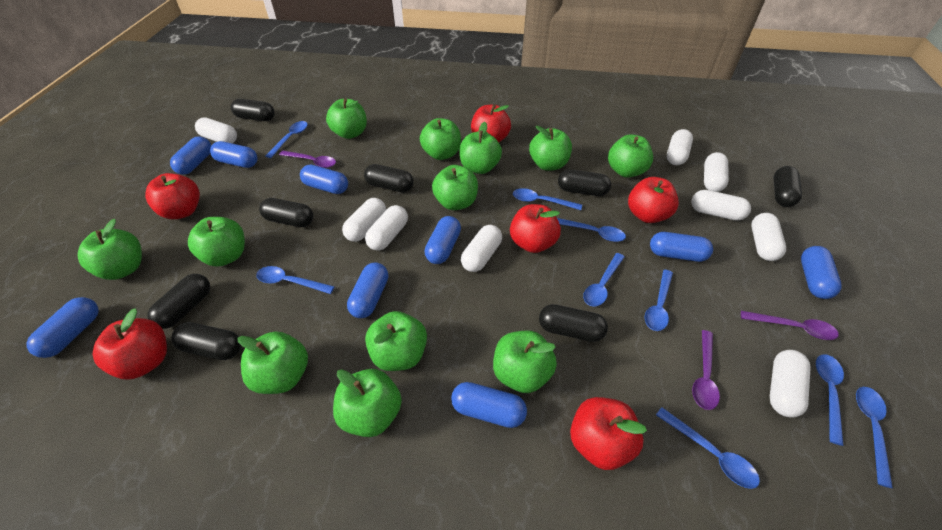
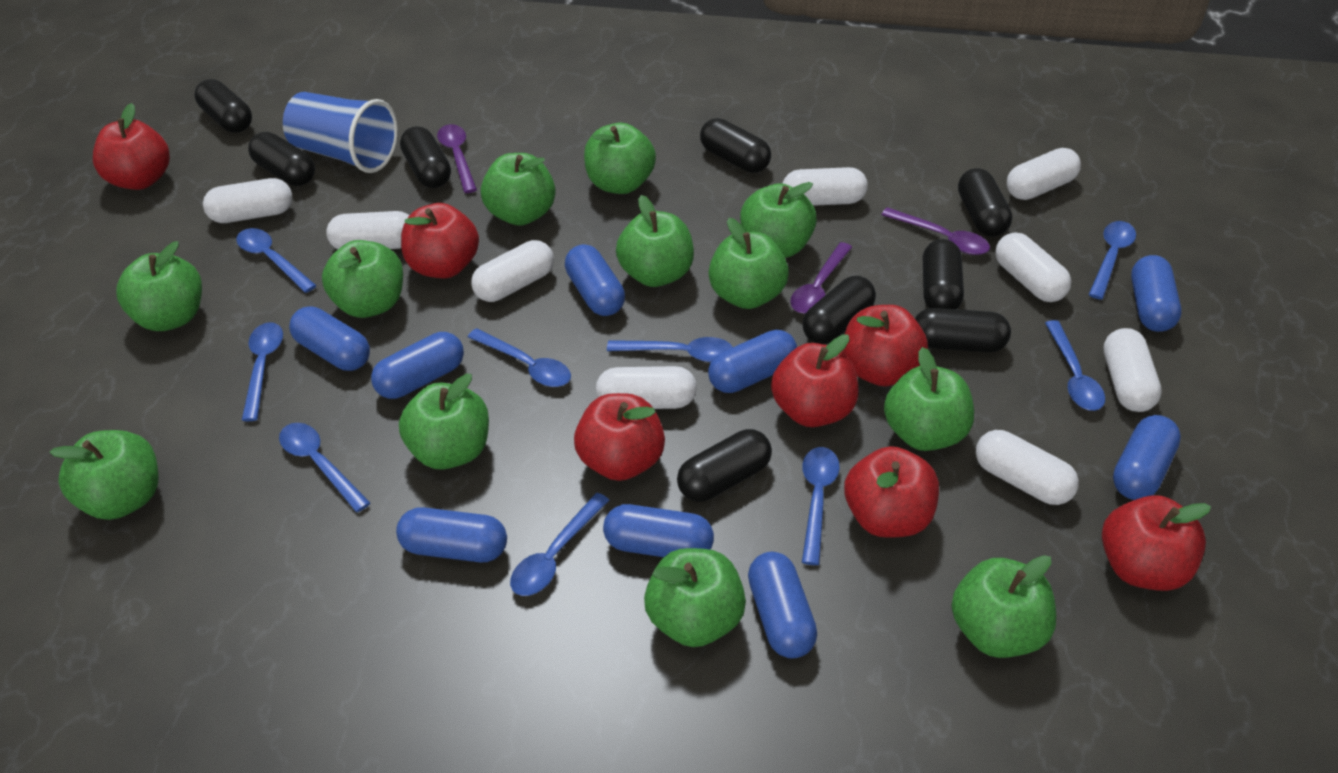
black capsule: [147,274,210,329] [171,322,241,360] [231,99,275,121] [259,198,313,227] [364,164,414,192] [539,304,608,342] [558,169,611,196] [773,166,802,207] = 8 -> [195,79,252,133] [248,132,315,186] [400,126,451,188] [677,429,772,502] [700,118,771,173] [802,276,876,344] [915,308,1011,352] [923,239,964,309] [958,168,1012,237] = 9
blue cup: none = 0 -> [283,92,398,173] = 1
red apple: [93,308,167,379] [145,173,200,219] [471,104,511,142] [510,204,561,253] [570,397,647,470] [628,177,679,223] = 6 -> [93,103,170,190] [401,203,479,278] [574,393,665,481] [771,334,859,427] [843,305,928,386] [844,446,939,538] [1102,495,1211,591] = 7

